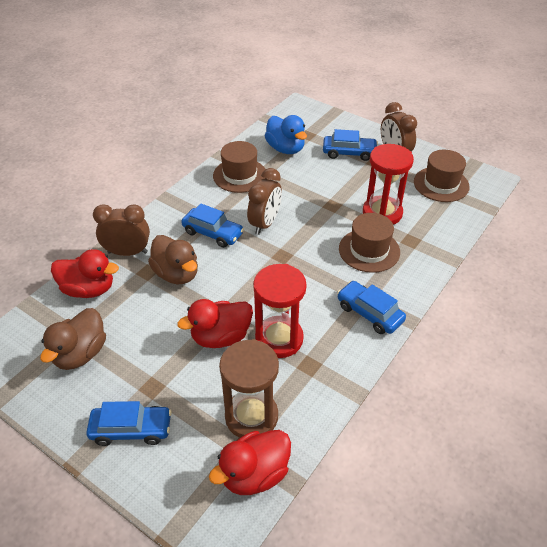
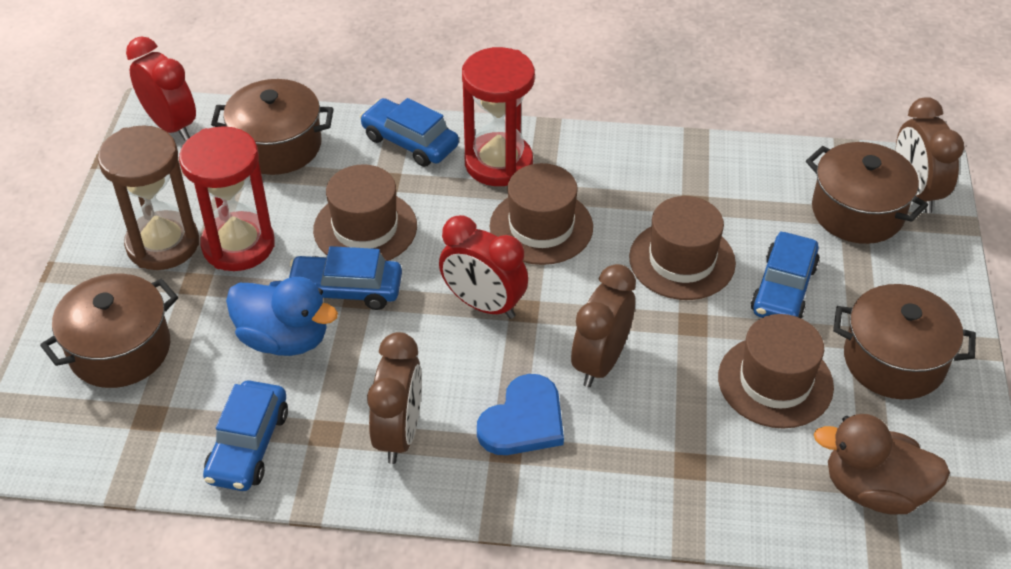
blue heart: none = 0 -> [477,374,564,455] = 1
brown duck: [40,308,106,370] [148,235,198,284] = 2 -> [814,414,950,514] = 1
brown hat: [213,141,267,193] [339,213,400,273] [414,150,470,202] = 3 -> [313,164,417,261] [490,163,593,265] [629,196,736,300] [718,314,834,429] = 4
brown pot: none = 0 -> [40,274,178,388] [211,79,334,175] [806,142,928,244] [833,284,976,399] = 4
red clock: none = 0 -> [126,36,196,141] [439,215,528,319] = 2
red duck: [51,249,119,298] [177,299,253,348] [209,430,291,495] = 3 -> none = 0

